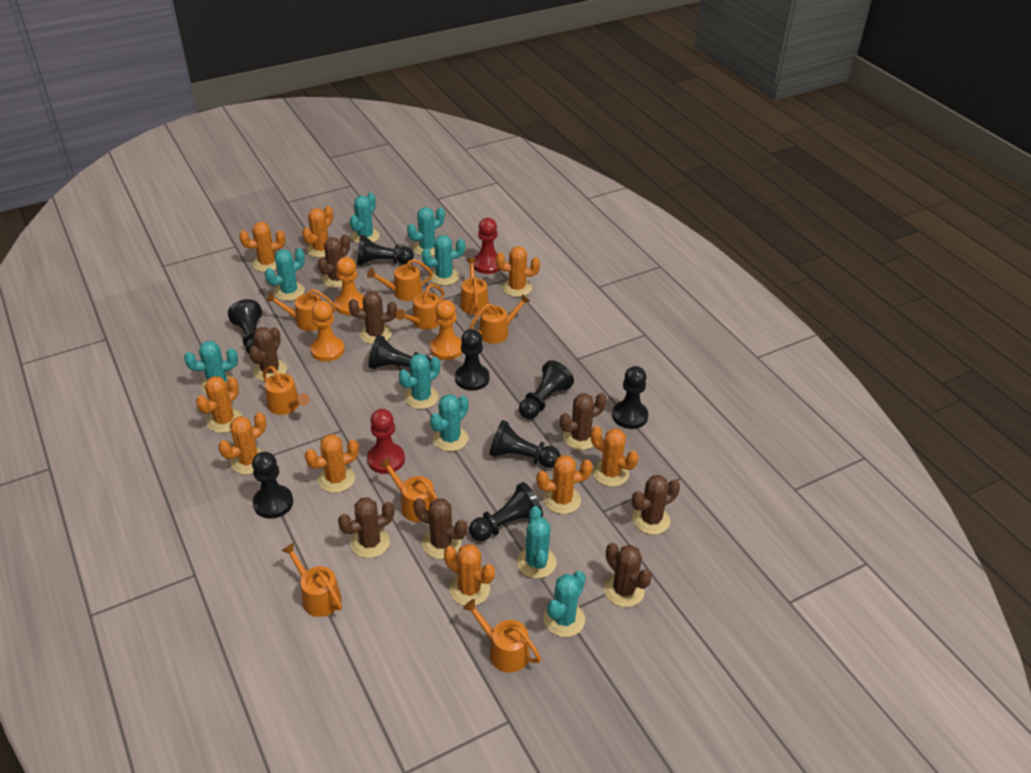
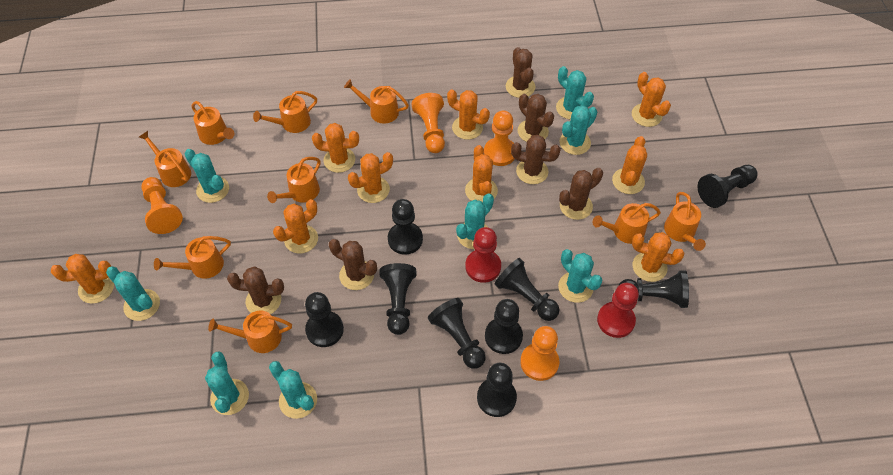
brown cactus: [249,327,287,381] [318,234,350,288] [338,497,394,558] [349,291,397,344] [413,498,467,559] [560,393,607,450] [604,543,652,607] [632,475,680,535] = 8 -> [227,266,284,314] [329,239,377,290] [506,47,535,98] [511,135,561,184] [518,94,554,142] [559,168,603,220] = 6
orange pawn: [310,301,345,362] [334,257,364,315] [430,300,463,360] = 3 -> [141,177,183,234] [412,93,445,153] [484,110,515,166] [520,326,559,381] = 4
turquoise cactus: [184,341,238,394] [265,248,305,301] [350,193,380,244] [399,353,440,409] [407,207,445,256] [422,235,465,286] [430,394,468,451] [517,506,557,578] [544,571,586,637] = 9 -> [106,267,160,321] [185,149,229,203] [205,352,249,415] [269,361,317,419] [456,193,494,249] [556,66,594,119] [558,249,602,303] [559,105,597,155] = 8

